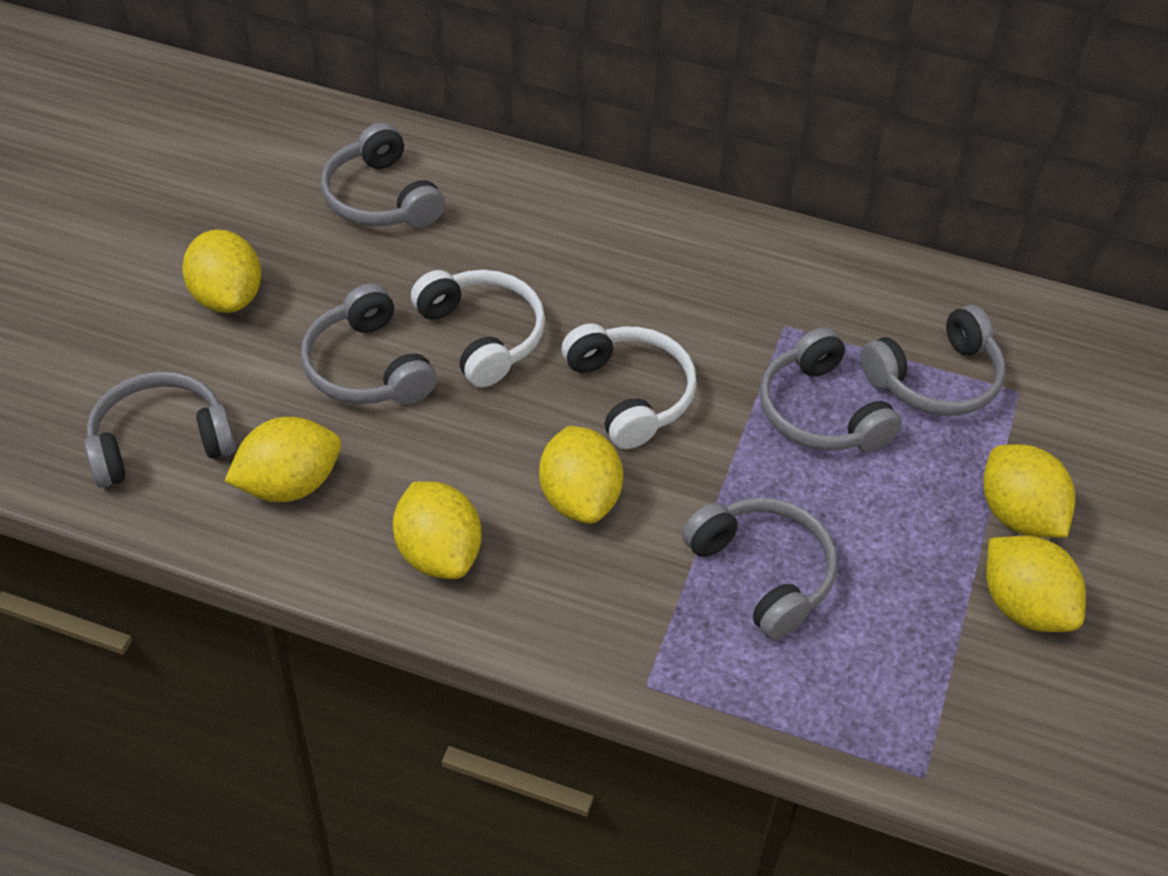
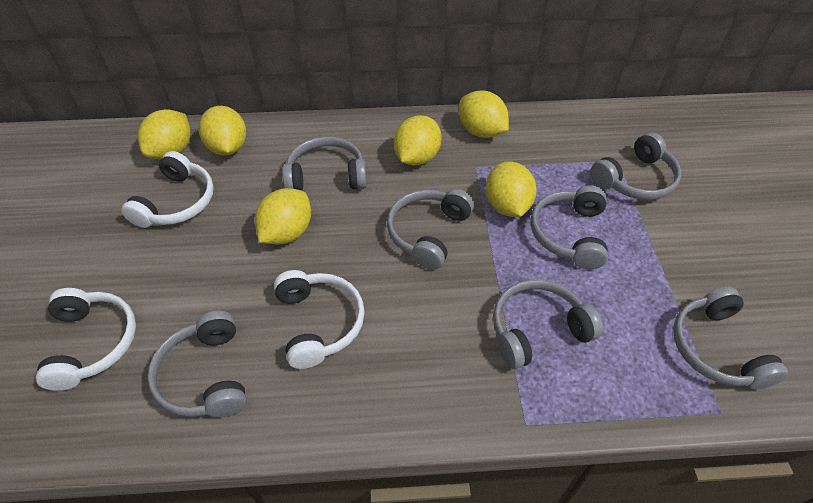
grey headphones: [84,371,236,488] [301,283,437,404] [321,122,445,228] [682,497,837,640] [760,327,902,452] [861,305,1006,416] = 6 -> [147,311,247,417] [282,137,367,191] [387,189,474,270] [493,280,603,369] [531,185,608,269] [591,132,681,200] [673,287,788,390] = 7
white headphones: [411,270,545,387] [562,323,697,449] = 2 -> [36,288,136,391] [121,151,214,228] [274,270,365,369] = 3

